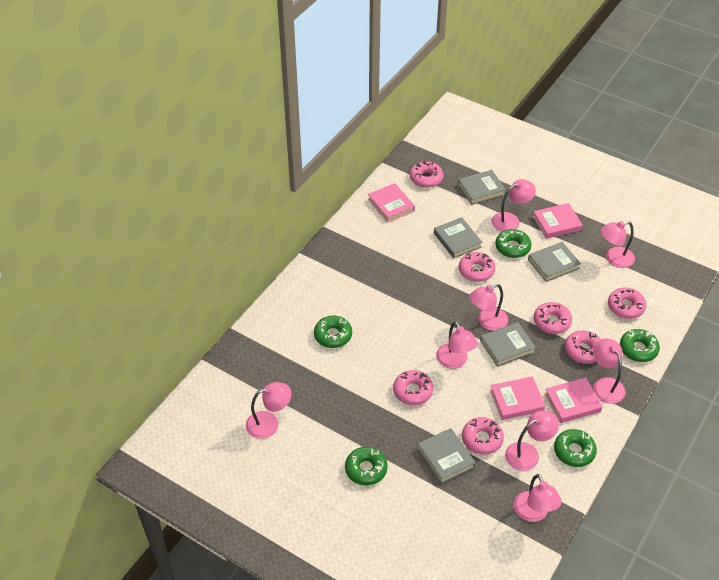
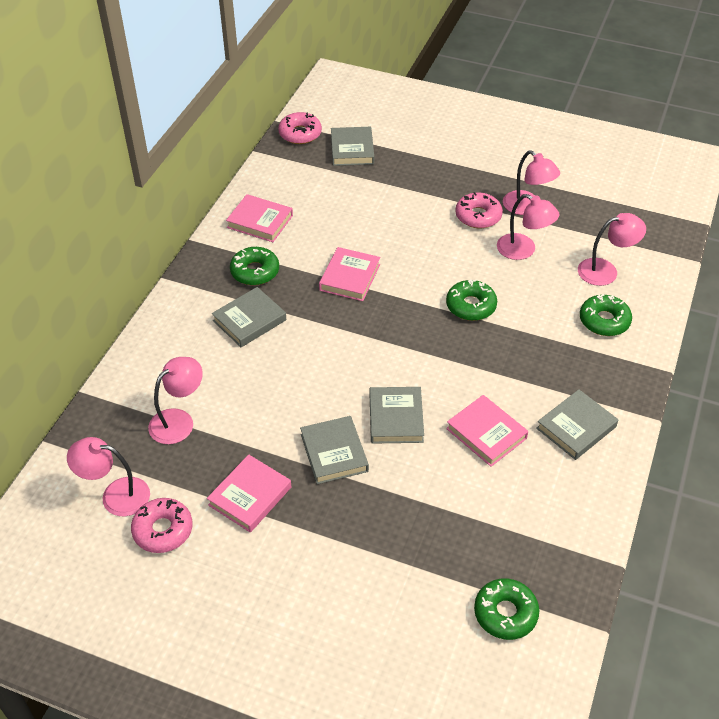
green donut: [314,316,352,348] [345,447,387,485] [495,229,532,258] [554,429,597,467] [620,329,660,362] = 5 -> [230,247,279,285] [446,279,497,321] [474,578,539,640] [580,294,632,336] = 4
pink donut: [393,370,433,405] [410,161,443,188] [459,252,495,282] [462,417,504,455] [534,302,572,334] [565,330,601,364] [608,287,646,319] = 7 -> [131,498,193,553] [278,112,322,144] [455,192,503,228] = 3
pink lamp: [246,382,292,439] [436,321,478,369] [469,284,508,331] [491,179,536,232] [505,411,559,471] [514,474,562,522] [593,338,626,404] [600,221,635,268] = 8 -> [67,437,150,516] [148,357,203,444] [497,194,560,260] [503,151,560,215] [578,213,646,286] = 5

